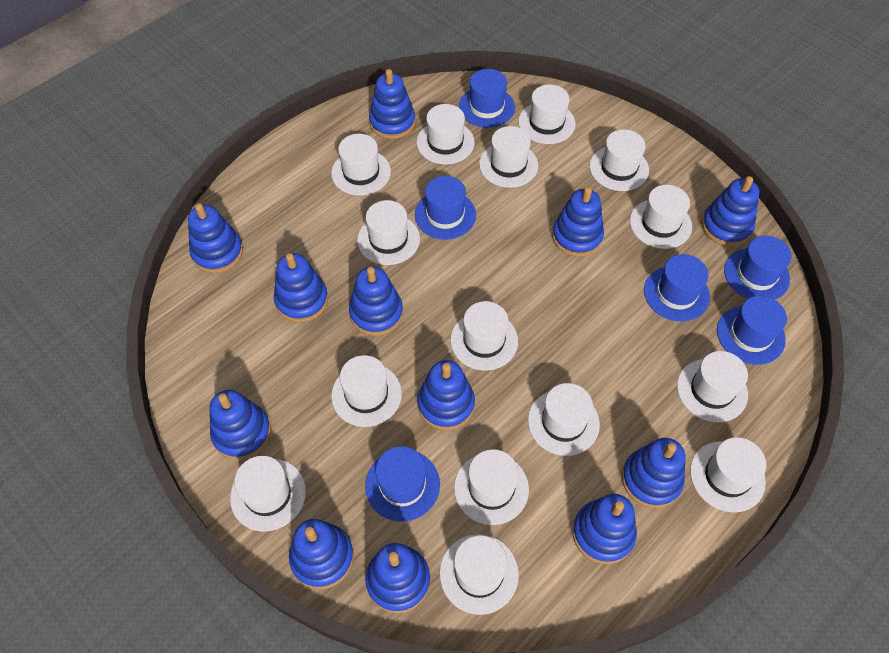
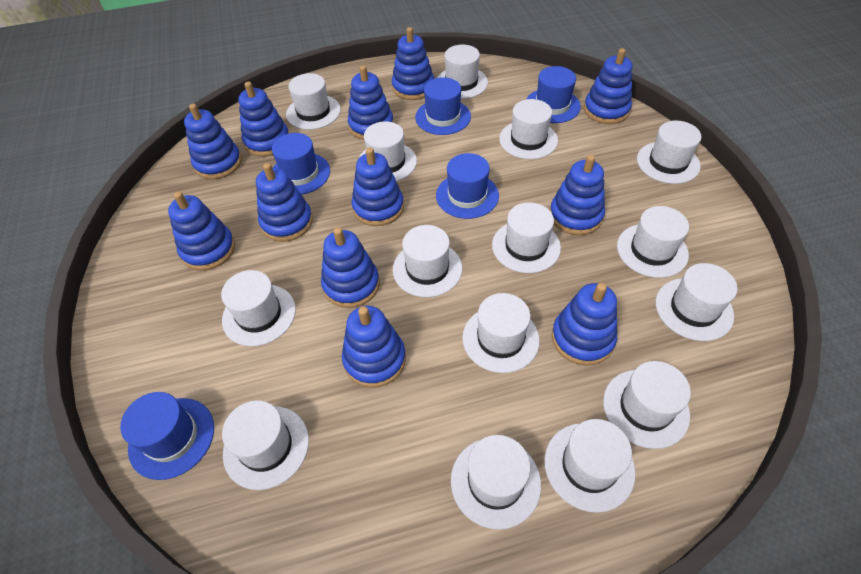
blue hat: [365,446,440,522] [415,176,476,240] [459,69,515,128] [644,254,710,321] [717,296,787,365] [724,236,792,300] = 6 -> [120,392,214,480] [272,133,330,195] [415,77,471,135] [436,153,499,219] [526,66,581,123] = 5

